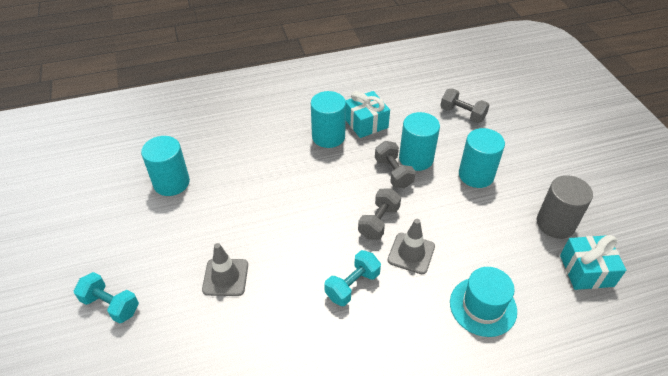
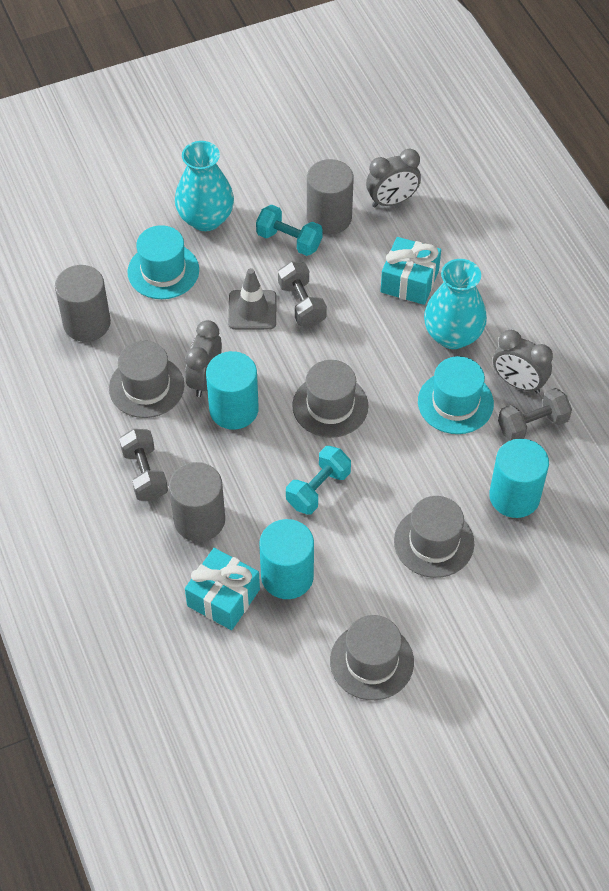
grey clock: none = 0 -> [185,320,222,397] [366,149,421,207] [493,330,553,393] = 3
grey cylinder: [537,175,593,239] = 1 -> [55,265,111,342] [169,462,225,542] [307,159,354,235] = 3
grey hat: none = 0 -> [109,341,184,418] [292,360,369,438] [330,615,414,700] [394,496,474,578] = 4
grey traffic cone: [202,243,248,296] [387,219,435,274] = 2 -> [228,268,276,330] = 1
turquoise cylinder: [141,136,190,196] [311,91,346,148] [399,112,440,171] [459,128,505,188] = 4 -> [206,351,259,430] [259,519,314,599] [489,439,549,518] = 3
turquoise hat: [450,267,517,337] = 1 -> [128,225,199,299] [418,356,494,434] = 2
turquoise vase: none = 0 -> [175,141,234,231] [424,259,487,349] = 2

